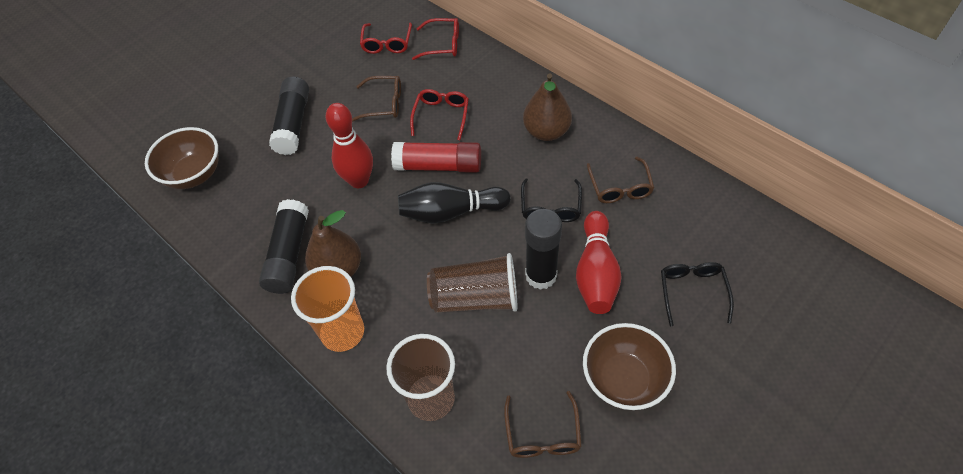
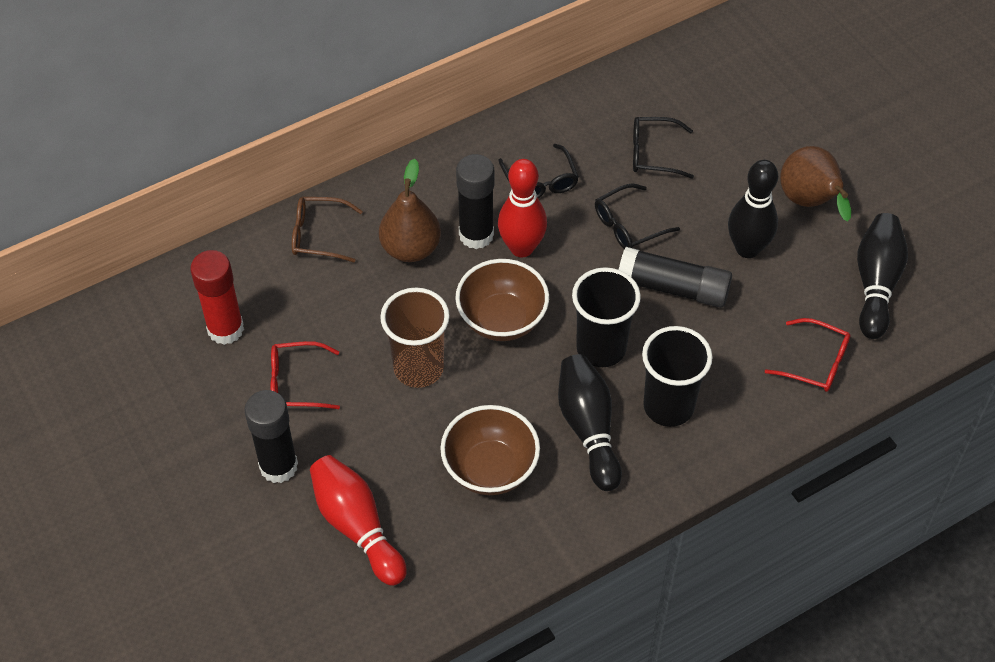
black bowling pin: [398,182,511,224] = 1 -> [558,354,622,491] [728,160,778,258] [857,213,908,339] = 3
black cup: none = 0 -> [572,267,641,367] [642,326,712,427] = 2
black glasses: [521,178,582,222] [661,262,734,326] = 2 -> [498,144,579,198] [595,183,680,249] [633,117,694,179] = 3
brown cup: [386,334,455,421] [427,253,517,313] = 2 -> [380,288,450,388] = 1
brown glasses: [352,76,401,122] [504,391,582,458] [587,157,654,203] = 3 -> [292,197,363,263] = 1
orange cup: [291,266,364,352] = 1 -> none = 0
red glasses: [360,23,412,54] [410,89,469,140] [412,18,459,60] = 3 -> [270,341,340,409] [765,318,850,392] = 2

